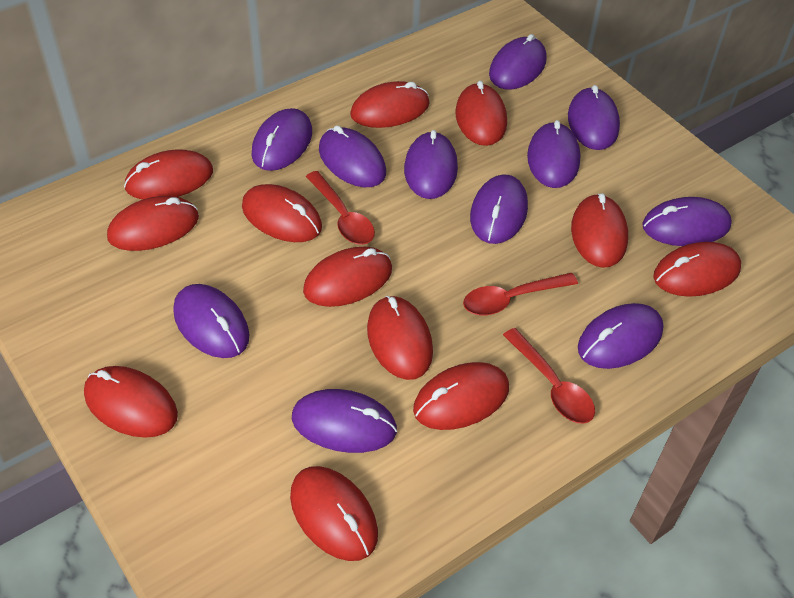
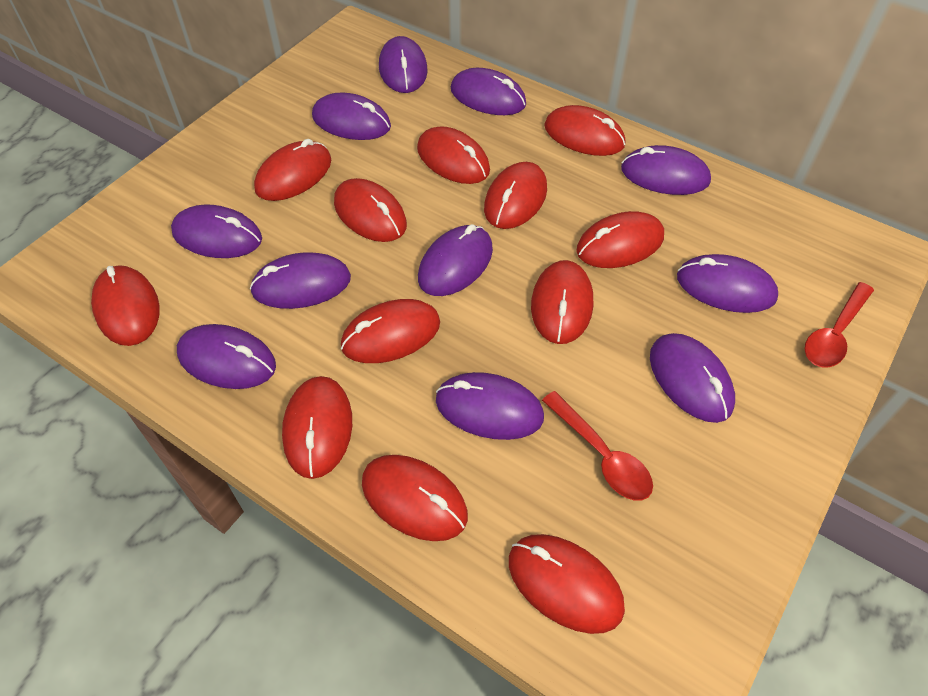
red spoon: [306,171,375,245] [463,273,578,315] [503,328,595,424] = 3 -> [542,391,653,501] [805,282,874,368] = 2

